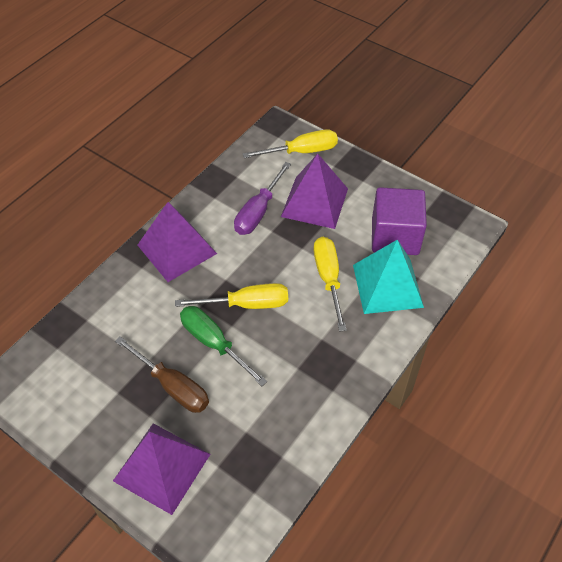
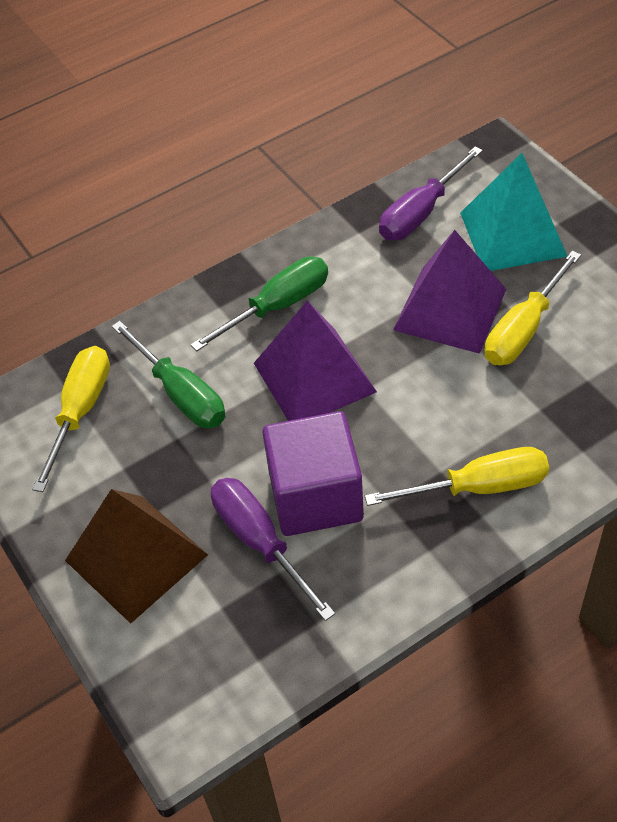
brown pyramid: none = 0 -> [65,489,208,624] = 1
brown screwdriver: [115,336,209,413] = 1 -> none = 0
green screwdriver: [180,306,267,386] = 1 -> [112,321,225,428] [190,257,328,351] = 2
purple pyramid: [113,423,210,515] [138,202,217,282] [281,154,348,229] = 3 -> [254,300,377,421] [393,230,506,354] = 2
purple screwdriver: [234,162,291,235] = 1 -> [211,478,335,621] [379,147,483,240] = 2

